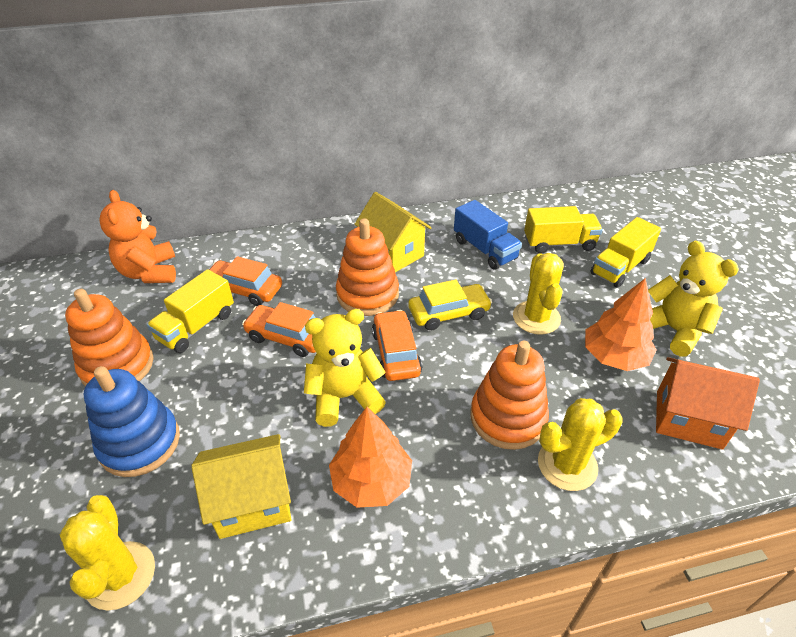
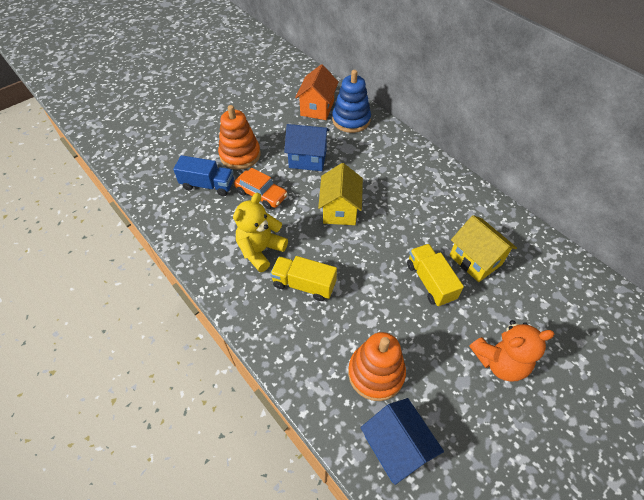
blue house: none = 0 -> [284,124,329,171] [360,398,444,485] = 2
orange car: [209,256,282,306] [242,302,316,357] [372,310,422,381] = 3 -> [234,168,288,209] = 1
orange stacking toy: [65,289,154,387] [336,218,399,316] [470,341,549,450] = 3 -> [218,105,261,170] [348,332,406,401] = 2
orange tree: [329,407,412,508] [585,278,657,371] = 2 -> none = 0
yellow cactus: [60,495,155,611] [513,253,564,335] [538,398,623,491] = 3 -> none = 0
yellow car: [409,279,492,331] = 1 -> none = 0
yellow teddy bear: [304,309,386,427] [648,241,739,356] = 2 -> [233,193,288,272] = 1
yellow truck: [147,269,234,353] [524,206,603,254] [590,217,661,288] = 3 -> [270,256,337,301] [407,244,464,307] = 2

